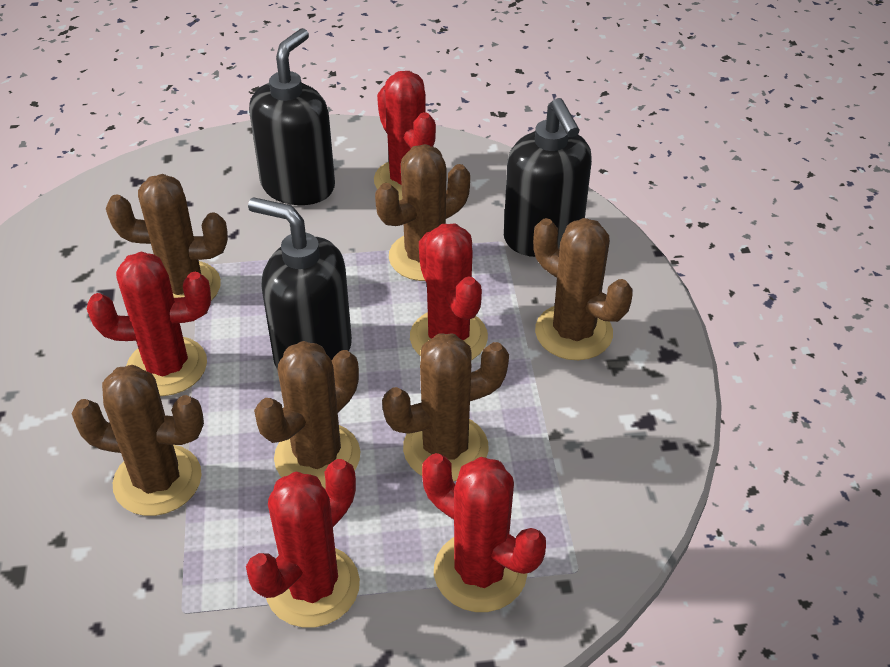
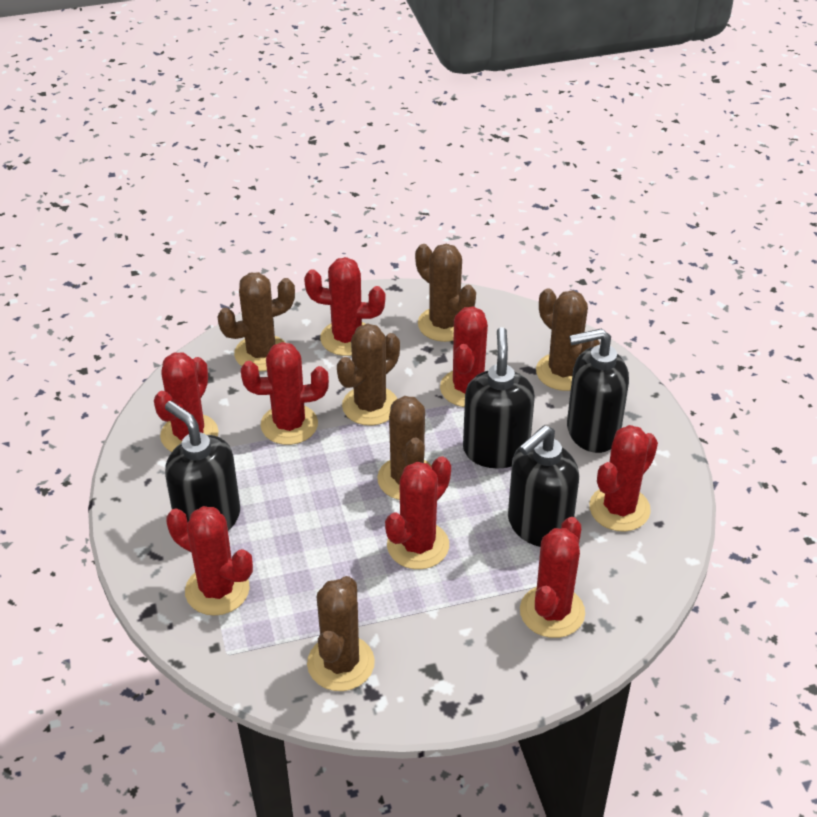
black soap dispenser: [248,197,352,370] [249,28,335,205] [504,98,592,257] = 3 -> [165,401,240,531] [463,327,535,468] [508,425,579,547] [567,328,629,453] = 4
red cactus: [87,252,211,396] [246,459,360,628] [374,71,436,201] [410,224,488,360] [422,453,546,612] = 5 -> [154,352,218,452] [166,506,253,616] [241,342,329,445] [304,257,385,356] [385,456,451,569] [440,306,488,407] [520,517,585,638] [589,425,658,532] = 8

